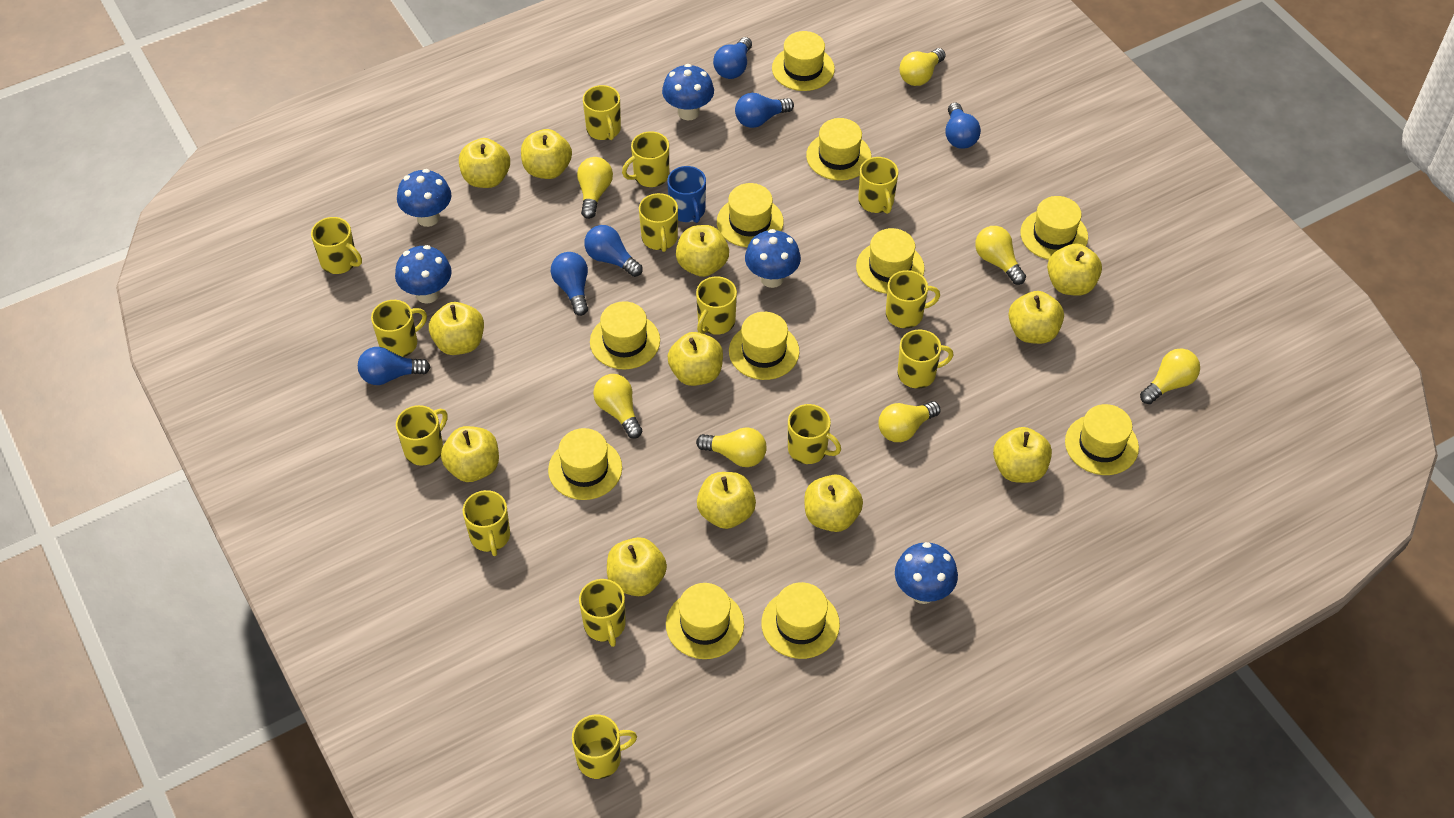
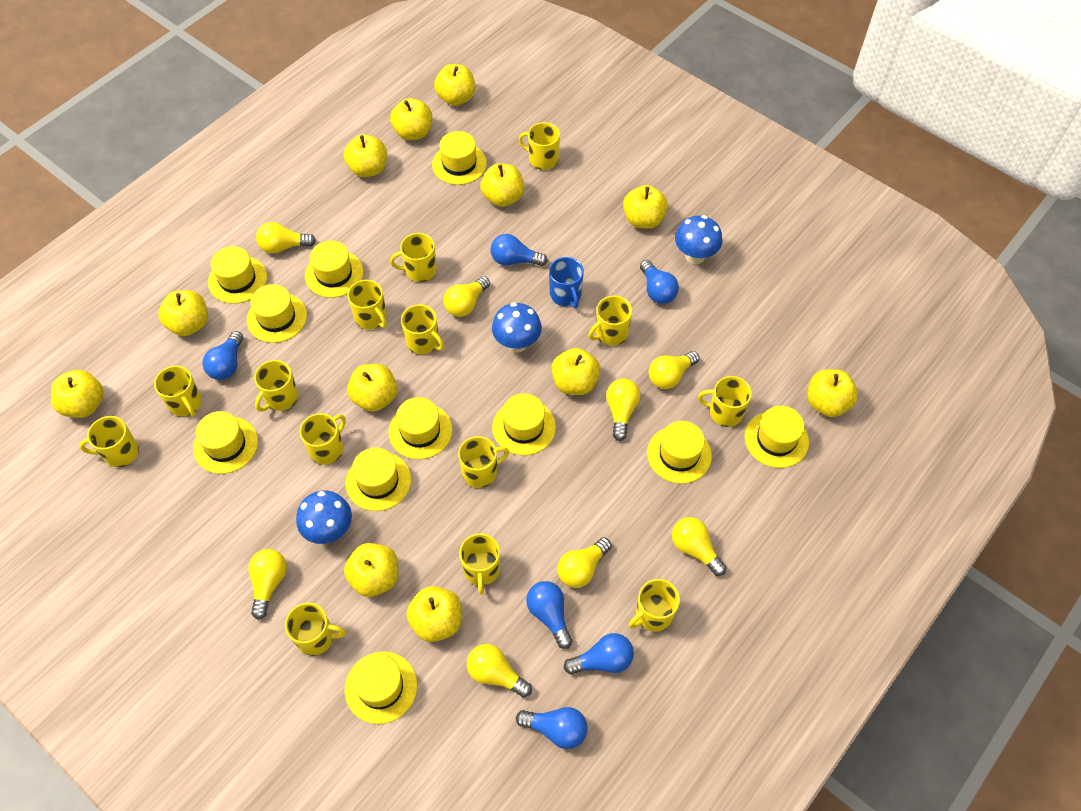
blue mushroom: [395,245,452,304] [397,169,451,227] [662,64,714,120] [745,229,801,288] [895,542,958,604] = 5 -> [296,490,352,544] [492,302,542,353] [675,215,722,264] = 3
yellow light bulb: [577,157,613,219] [593,374,642,439] [696,427,767,467] [879,401,941,442] [900,48,946,86] [975,226,1026,285] [1140,348,1200,404] = 7 -> [248,549,287,620] [256,222,316,254] [443,276,490,317] [467,644,532,698] [557,537,612,588] [606,378,640,441] [648,351,700,389] [672,517,727,576] = 8

